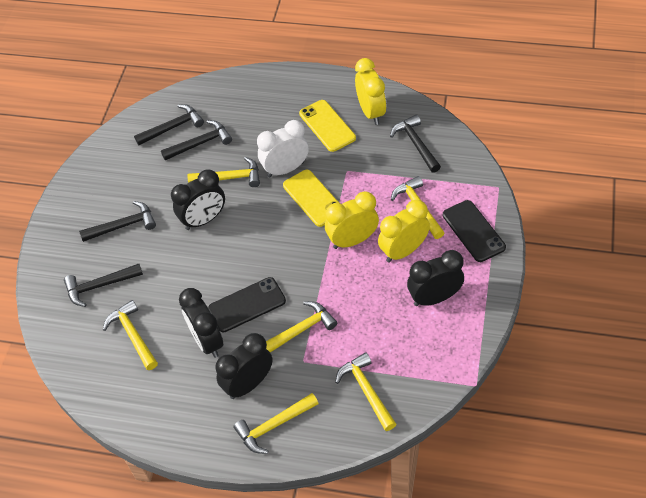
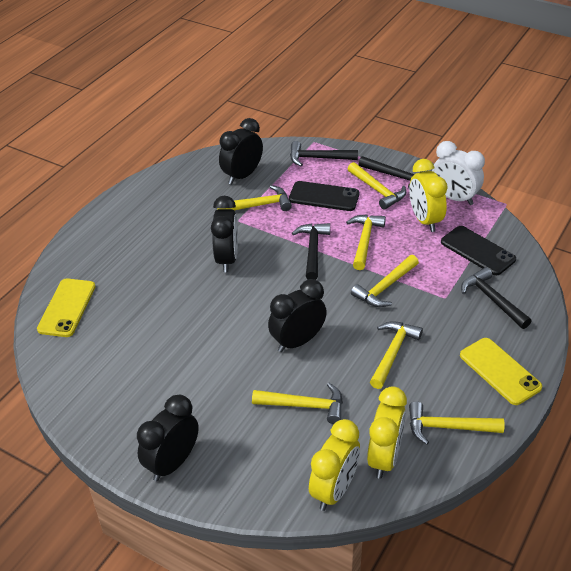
black hammer: [64,264,143,307] [79,201,156,242] [134,104,204,145] [161,120,232,160] [390,115,441,173] = 5 -> [290,141,358,166] [292,223,330,280] [358,156,425,188] [461,267,531,329] = 4
yellow hammer: [103,300,158,370] [187,157,260,187] [233,393,319,454] [266,301,337,353] [335,352,396,431] [391,176,444,239] = 6 -> [217,185,292,211] [252,383,343,424] [346,214,386,270] [348,162,406,210] [351,255,419,307] [370,321,423,389] [409,401,505,445] = 7

